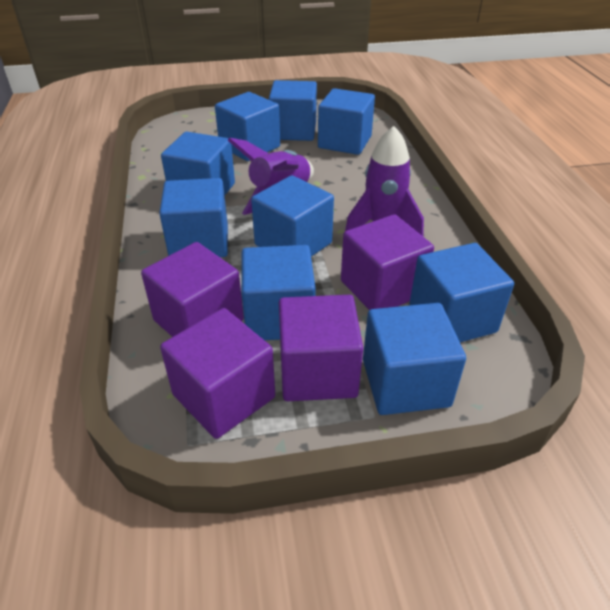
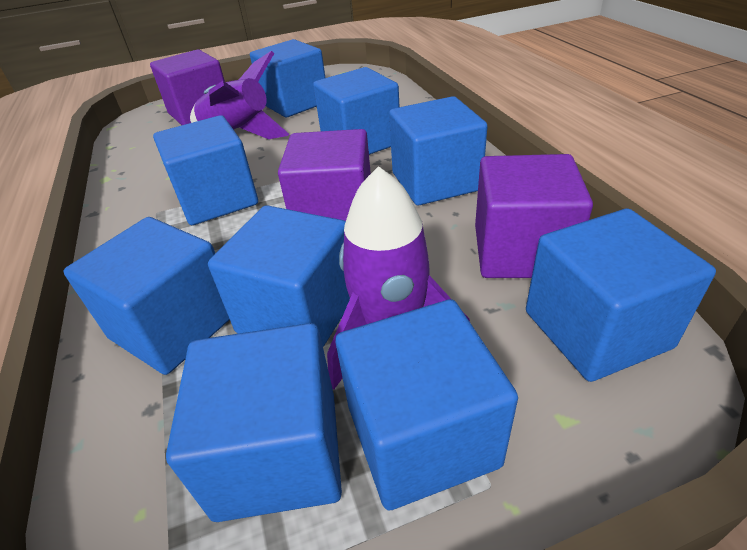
purple cube: [141,242,244,337] [160,308,275,439] [279,295,363,401] [341,214,434,310] = 4 -> [150,49,225,125] [278,129,371,221] [475,154,593,278] = 3

